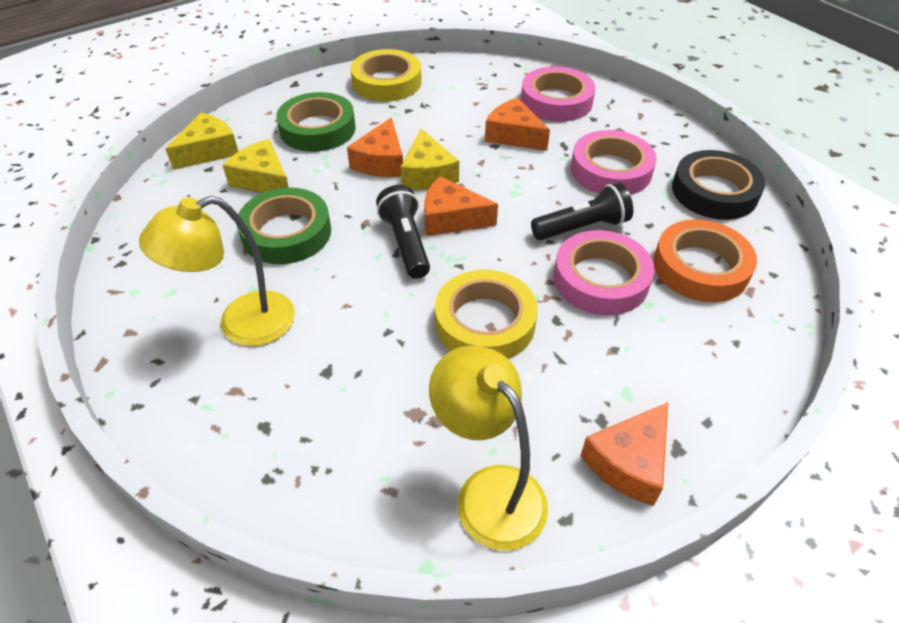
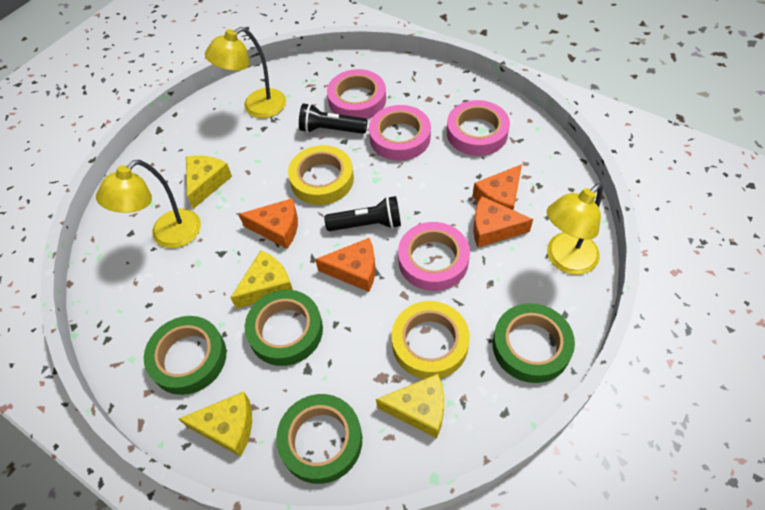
black tape: [672,150,765,220] = 1 -> none = 0
green tape: [237,188,331,264] [276,92,356,152] = 2 -> [144,316,227,395] [245,290,323,366] [276,394,362,484] [493,303,575,383] = 4
orange tape: [653,219,757,302] = 1 -> none = 0
pink tape: [521,66,595,122] [554,230,654,315] [571,130,657,195] = 3 -> [327,69,386,119] [369,105,431,161] [398,222,470,291] [447,100,510,156] = 4
yellow cheese: [165,112,238,170] [222,139,289,193] [401,128,459,190] = 3 -> [179,392,252,457] [186,155,232,209] [230,250,293,309] [376,374,444,438] = 4
yellow lamp: [139,196,295,346] [429,345,548,550] = 2 -> [96,160,201,248] [205,27,286,118] [547,183,603,275] = 3

